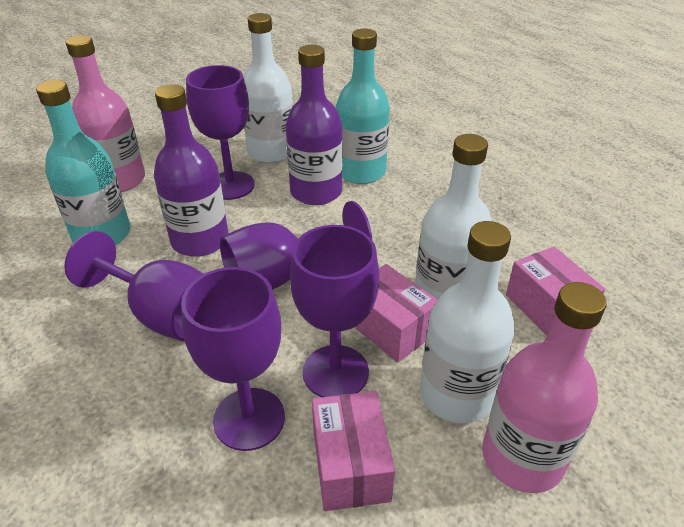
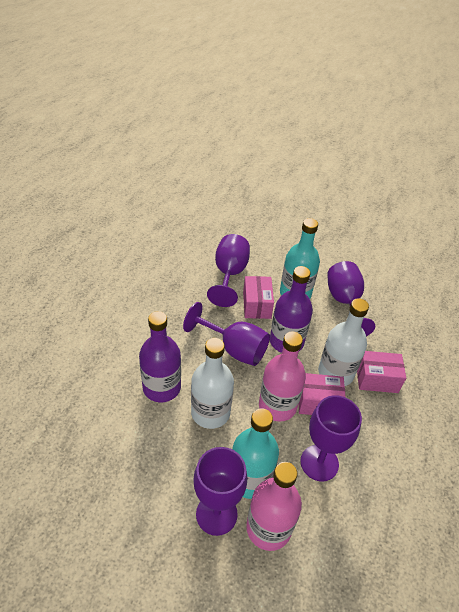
white bottle: [243,13,293,164] [415,134,492,300] [420,221,515,423] = 3 -> [191,338,234,429] [318,298,369,386] = 2

